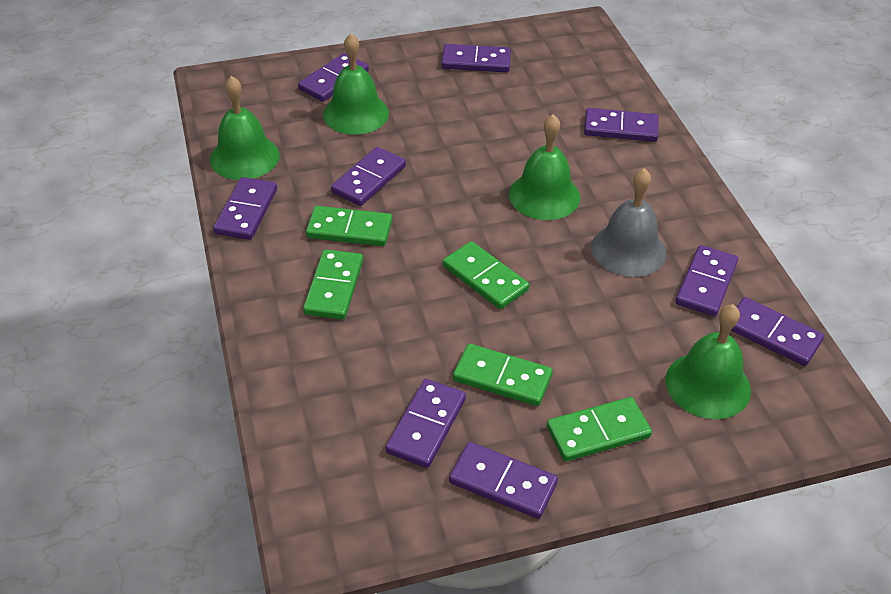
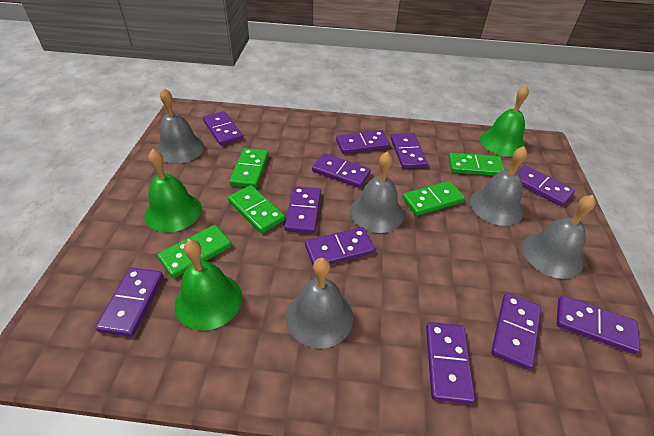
green bell: [210,76,280,180] [323,34,389,135] [509,114,580,220] [666,304,751,419] = 4 -> [145,149,202,232] [175,240,242,331] [480,86,529,157] = 3
grey bell: [591,168,666,277] = 1 -> [156,88,204,164] [286,258,353,349] [350,152,404,233] [470,146,527,226] [522,195,596,279] = 5
purple domino: [213,177,277,240] [298,53,369,102] [331,147,406,206] [386,379,466,468] [441,44,511,73] [449,442,558,519] [584,108,658,142] [676,245,738,316] [731,297,824,366] = 9 -> [95,268,163,337] [203,111,243,146] [284,186,321,234] [305,227,375,265] [312,153,371,188] [336,130,390,154] [391,133,428,169] [426,322,475,404] [491,293,541,370] [517,165,575,206] [557,295,640,354] = 11

